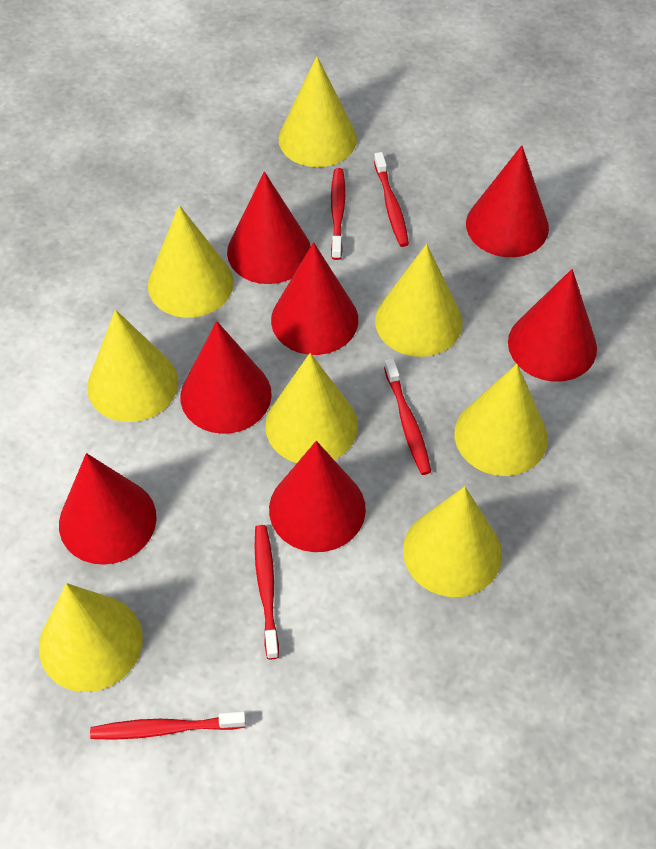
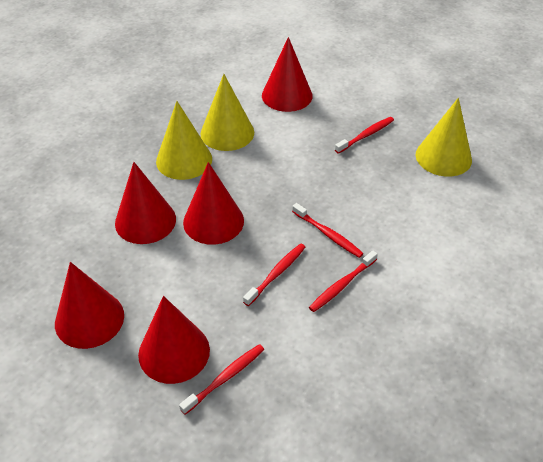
red cone: [59,453,157,565] [180,321,272,434] [227,172,311,284] [269,441,366,552] [271,242,358,355] [466,145,549,257] [508,269,597,382] = 7 -> [55,262,124,349] [115,162,176,244] [138,296,210,384] [183,162,244,245] [262,37,313,112] = 5
yellow cone: [39,583,143,692] [87,310,178,422] [148,205,234,318] [265,353,358,463] [278,56,357,167] [375,244,462,357] [403,486,502,597] [455,364,548,476] = 8 -> [156,101,212,180] [201,74,254,151] [416,98,472,177] = 3

